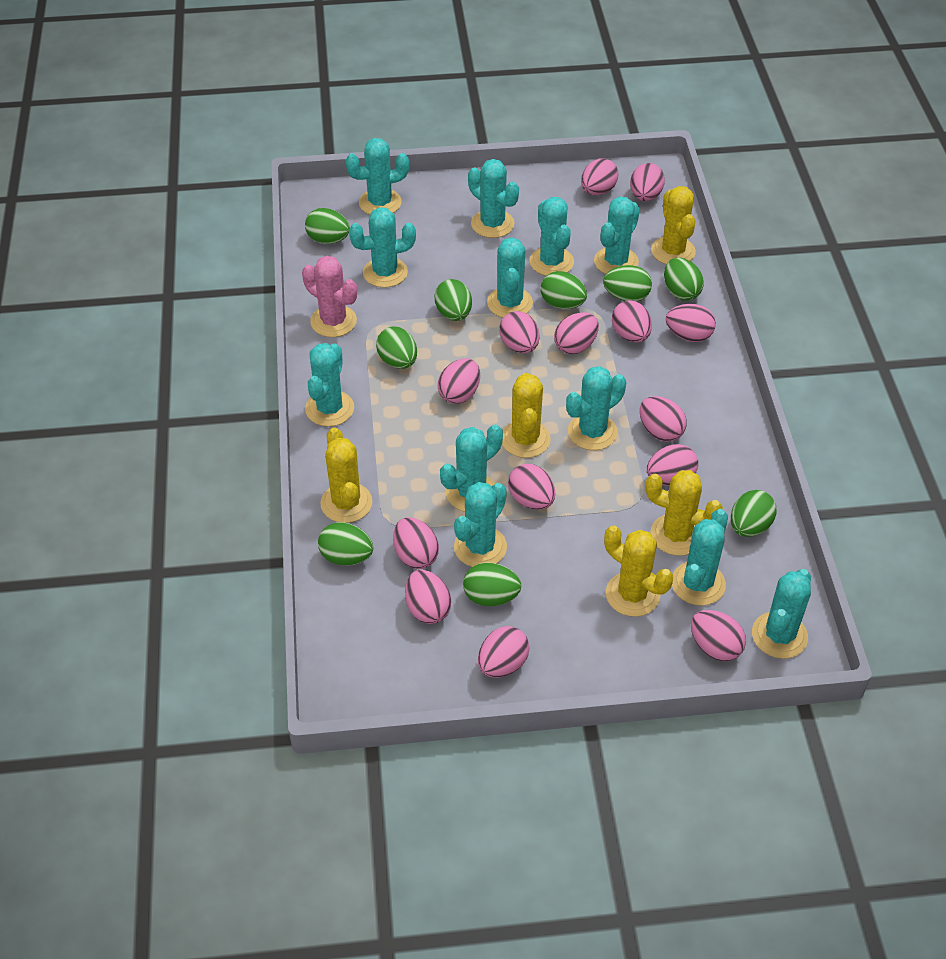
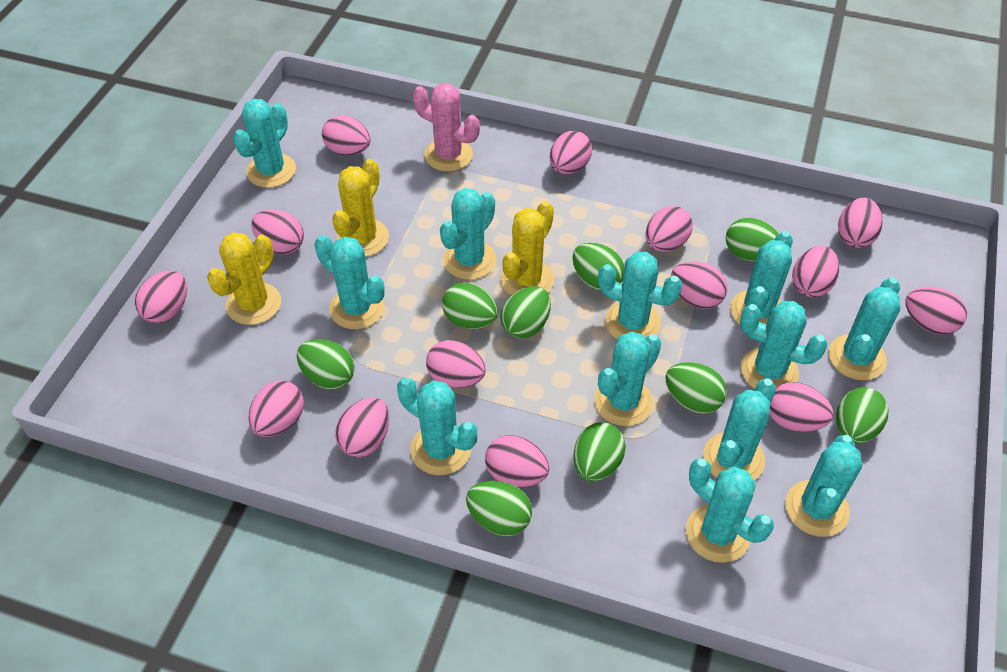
yellow cactus: [320,427,373,523] [502,373,551,458] [604,525,673,617] [645,470,723,556] [651,186,696,264] = 5 -> [207,232,281,325] [332,159,389,257] [500,201,554,296] = 3

